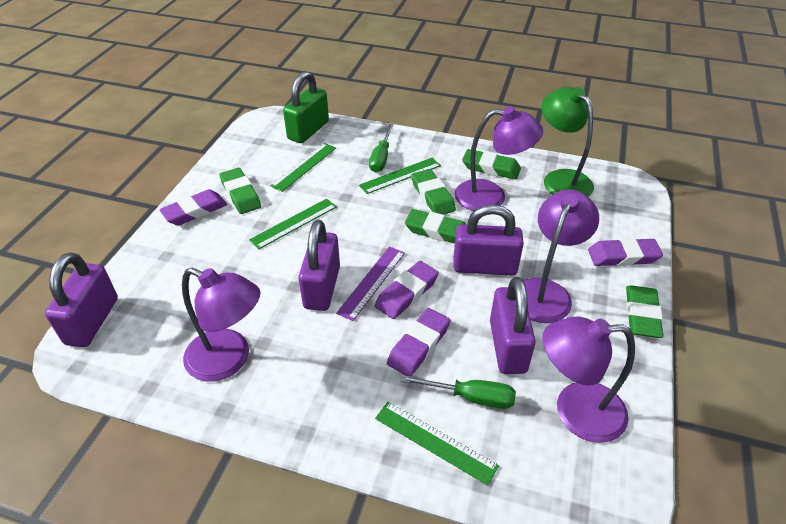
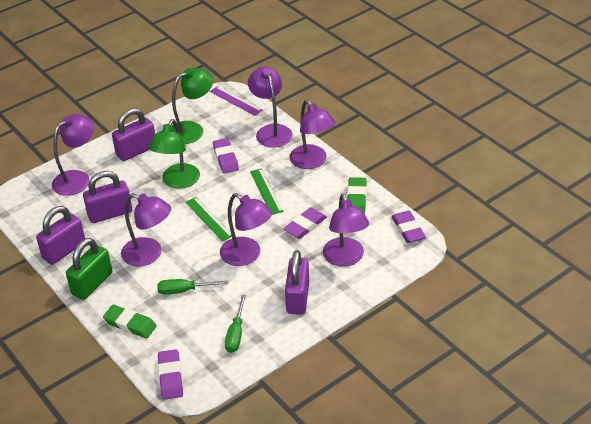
green eraser: [219,168,261,214] [405,209,467,243] [411,169,456,215] [462,149,521,179] [626,285,663,338] = 5 -> [103,305,157,339] [347,177,367,214] = 2
green lamp: [542,87,594,197] = 1 -> [149,119,200,189] [172,68,213,144] = 2
green ruler: [249,199,337,250] [270,143,336,192] [359,158,441,194] [375,402,499,485] = 4 -> [186,197,232,241] [250,168,284,215] = 2
purple lamp: [182,268,260,382] [455,107,543,211] [523,189,599,323] [542,317,635,443] = 4 -> [52,114,94,196] [121,193,171,266] [220,193,272,266] [248,67,292,147] [289,100,335,169] [323,194,369,267] = 6

